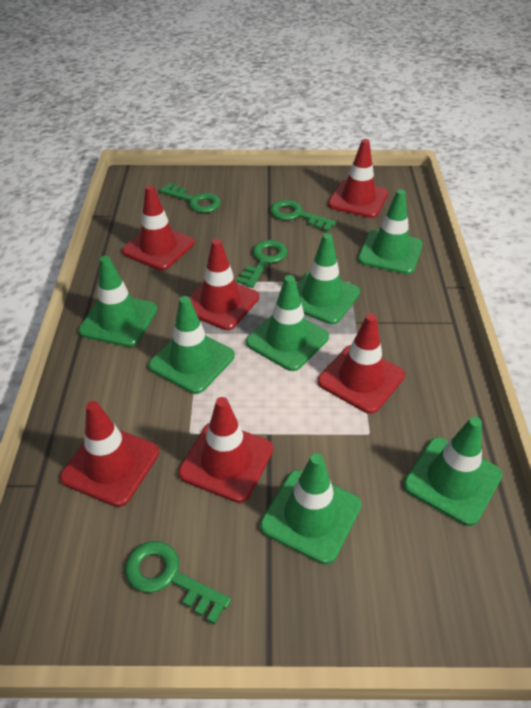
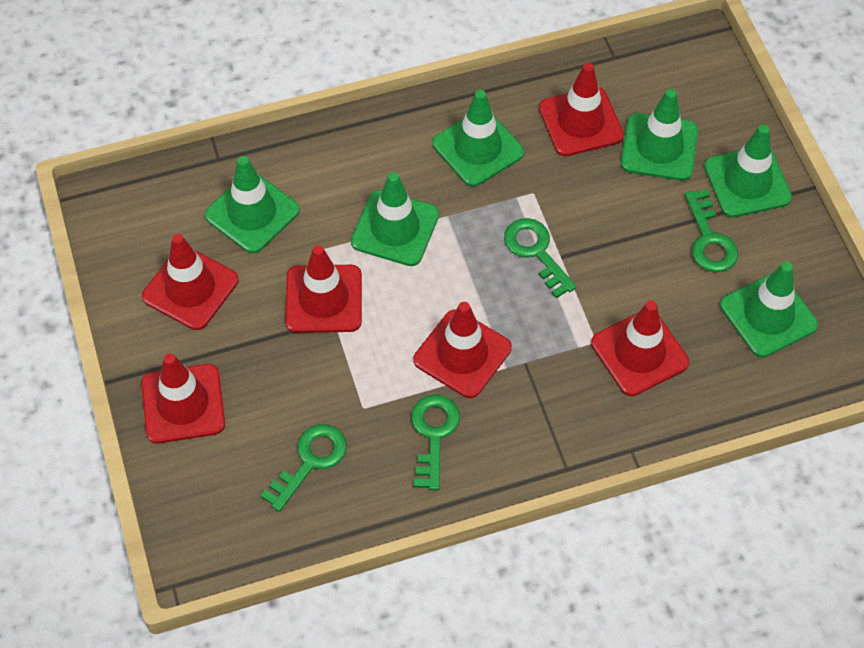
green traffic cone: [78,256,157,347] [148,296,235,394] [246,275,329,371] [260,453,361,565] [296,233,360,324] [358,189,423,274] [404,417,502,526] = 7 -> [205,156,300,253] [351,172,439,266] [433,90,524,187] [621,89,698,181] [704,125,792,218] [720,262,818,358] = 6

